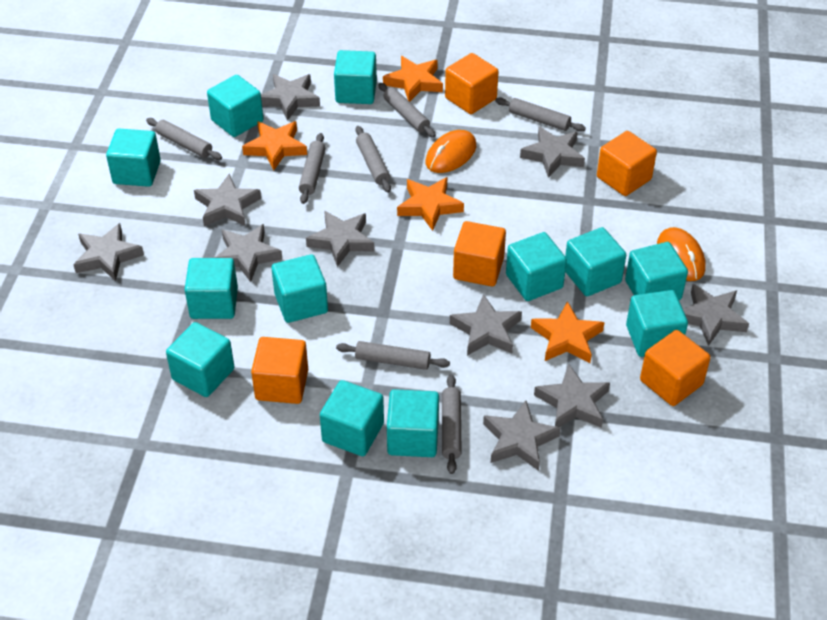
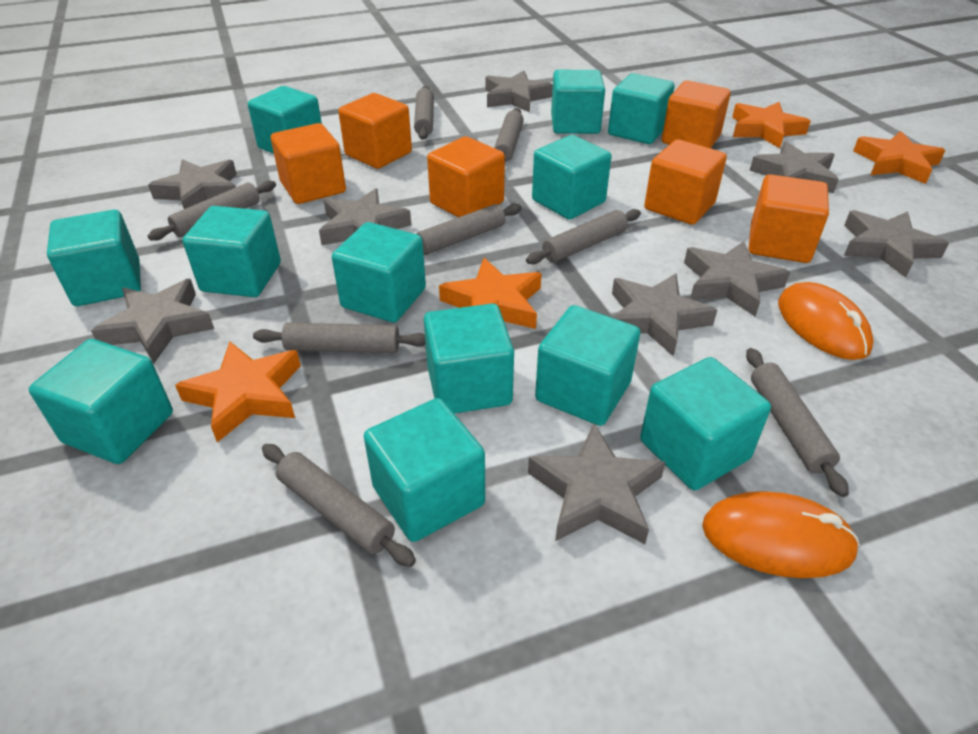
grey rolling pin: [146,118,222,160] [299,133,326,204] [336,341,450,370] [356,126,391,193] [378,83,436,138] [442,374,462,474] [495,98,586,132] = 7 -> [148,180,276,241] [253,323,426,353] [262,444,416,567] [414,86,434,140] [417,204,522,255] [494,108,524,162] [526,209,641,264] [746,348,849,497] = 8
grey star: [73,223,144,281] [194,174,261,226] [215,224,282,282] [261,74,320,121] [306,211,375,267] [450,294,522,356] [483,401,561,471] [520,126,585,178] [534,364,610,428] [683,284,749,346] = 10 -> [91,279,214,364] [148,159,237,209] [319,188,411,245] [485,71,553,113] [528,424,666,544] [612,273,717,356] [684,241,790,317] [750,141,839,193] [844,210,949,278] = 9
orange cube: [251,337,308,404] [445,53,499,114] [453,221,506,286] [597,131,657,196] [640,330,711,406] = 5 -> [271,123,346,204] [338,93,412,169] [427,136,505,217] [644,139,727,225] [662,80,731,148] [749,174,829,263] = 6

